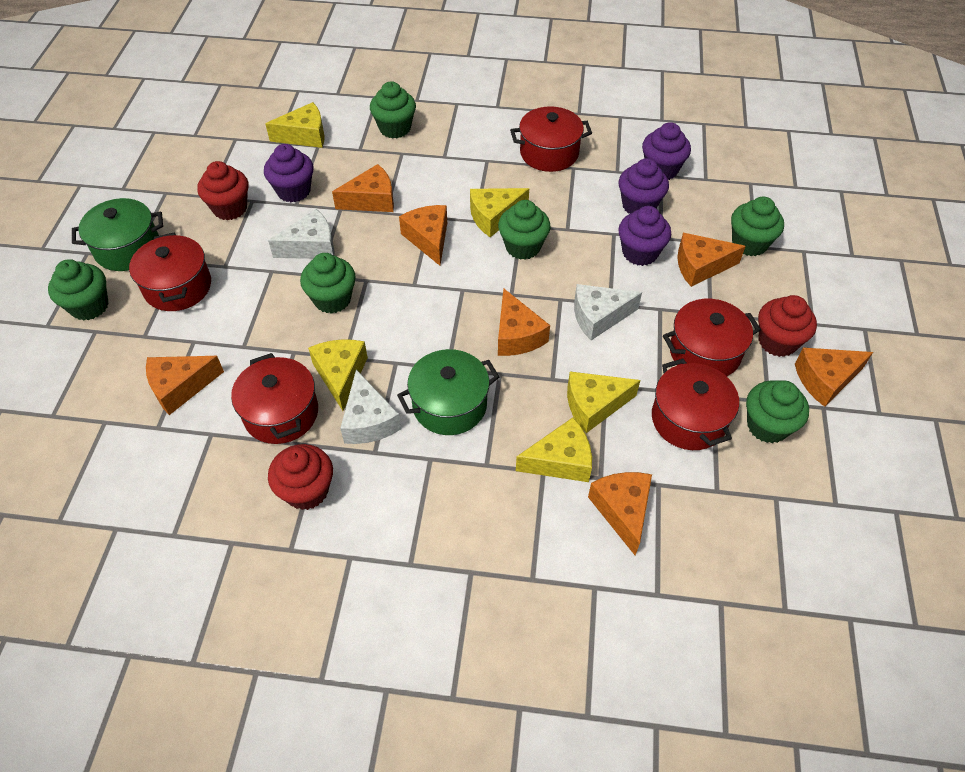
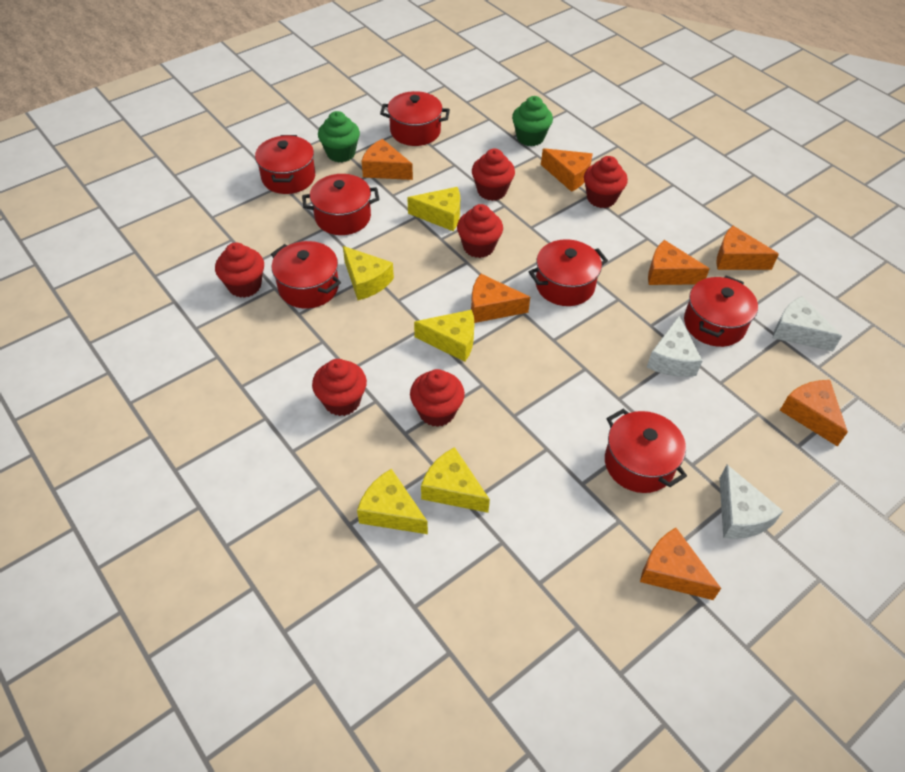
green cupcake: [48,259,109,321] [300,253,356,314] [370,81,416,138] [498,200,551,260] [731,196,784,256] [746,380,809,443] = 6 -> [318,111,360,162] [512,96,553,146] = 2
green pot: [72,198,163,271] [397,349,499,435] = 2 -> none = 0
purple cupcake: [264,144,313,202] [618,158,669,214] [618,206,671,266] [642,122,691,180] = 4 -> none = 0
red cupcake: [197,161,248,220] [268,444,333,510] [758,295,817,357] = 3 -> [215,243,264,298] [312,359,367,416] [410,369,465,427] [457,204,503,258] [472,149,515,201] [584,156,628,208] = 6
red pot: [129,233,211,311] [231,353,318,444] [510,106,592,172] [652,359,739,450] [663,299,761,376] = 5 -> [255,135,315,194] [271,241,341,309] [302,174,379,235] [380,91,450,146] [529,239,608,306] [605,408,687,493] [684,276,758,347] = 7

